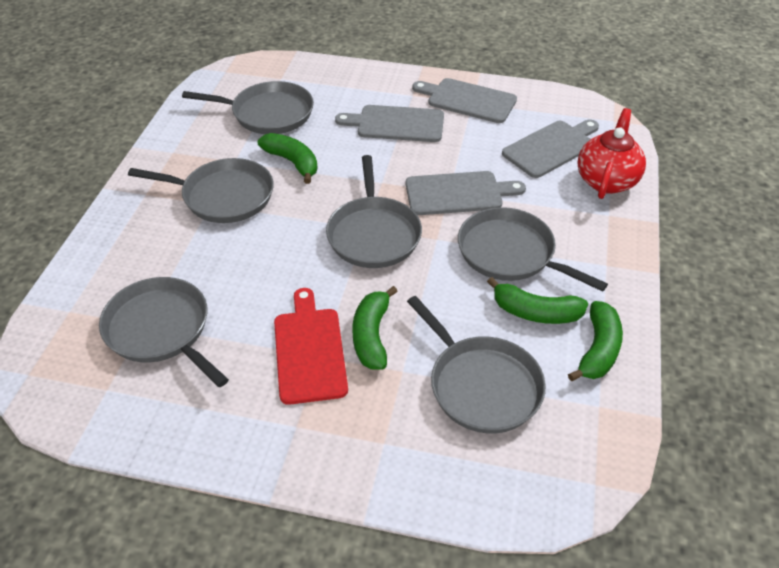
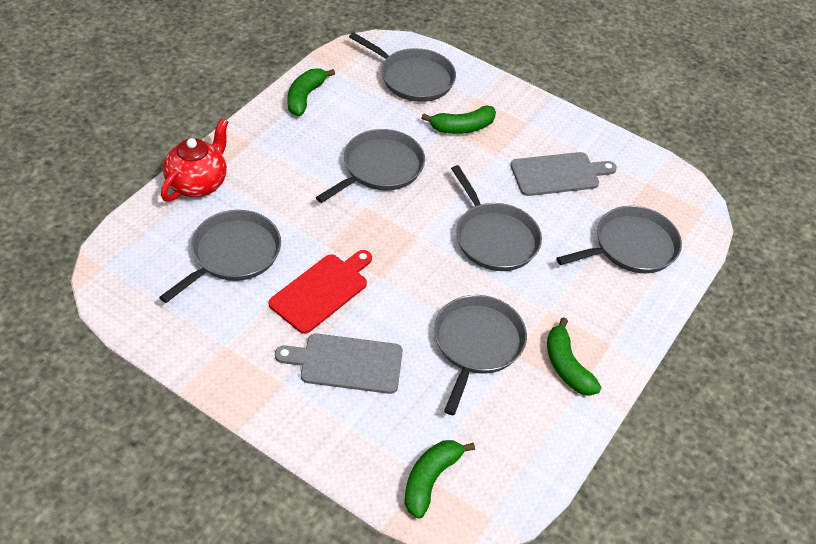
grey cutting board: [335,105,444,142] [406,171,526,215] [412,78,517,123] [502,120,599,178] = 4 -> [275,334,403,394] [510,152,617,196] = 2

